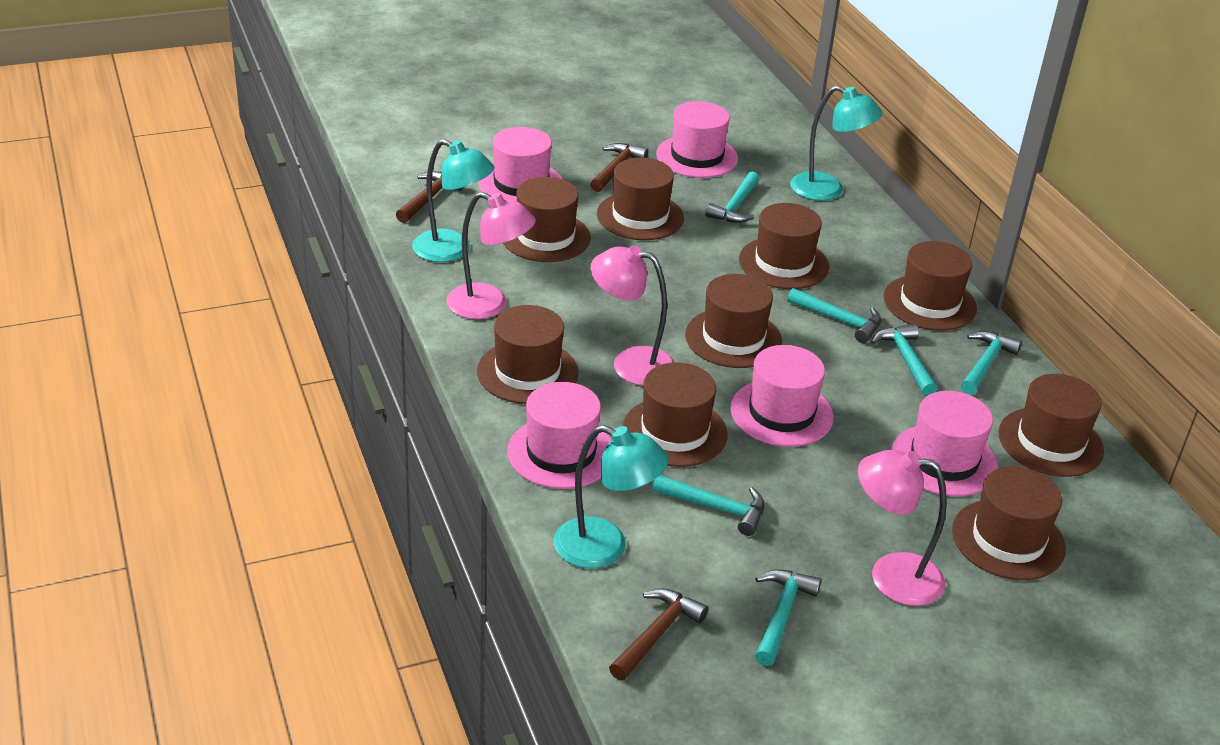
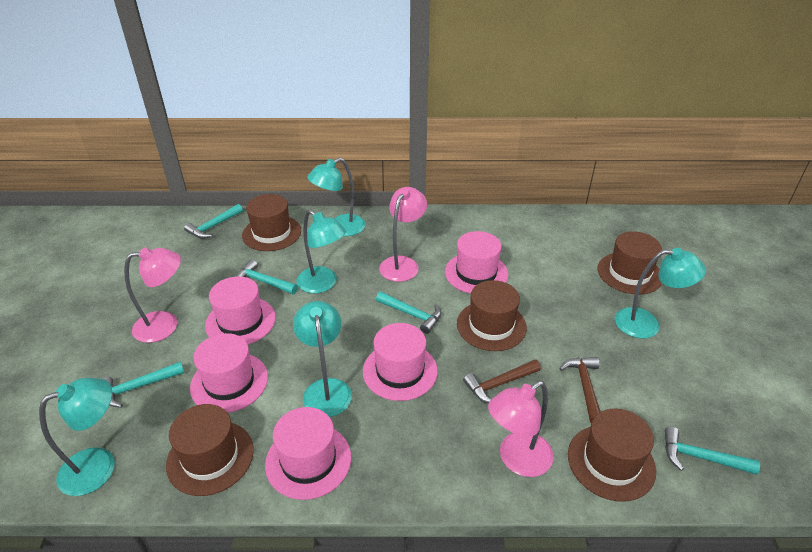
brown hammer: [396,171,463,223] [590,143,648,192] [609,588,708,681] = 3 -> [463,359,541,404] [559,357,601,423] = 2
brown hat: [477,305,579,404] [503,177,591,262] [597,158,684,240] [623,362,727,467] [685,274,782,368] [739,203,829,289] [883,241,977,331] [952,466,1066,580] [998,374,1104,477] = 9 -> [166,404,254,496] [242,194,301,251] [457,280,527,351] [568,409,656,502] [597,231,662,295] = 5
turquoise hammer: [652,475,765,536] [705,172,760,223] [755,569,822,666] [787,288,881,343] [871,324,938,396] [961,331,1022,395] = 6 -> [101,361,184,408] [184,204,243,239] [236,259,298,294] [376,292,441,334] [665,427,760,475] = 5
turquoise lamp: [412,139,494,262] [554,425,669,568] [790,86,883,201] = 3 -> [39,378,115,496] [293,301,352,417] [296,209,346,293] [307,158,366,236] [615,248,706,338] = 5

